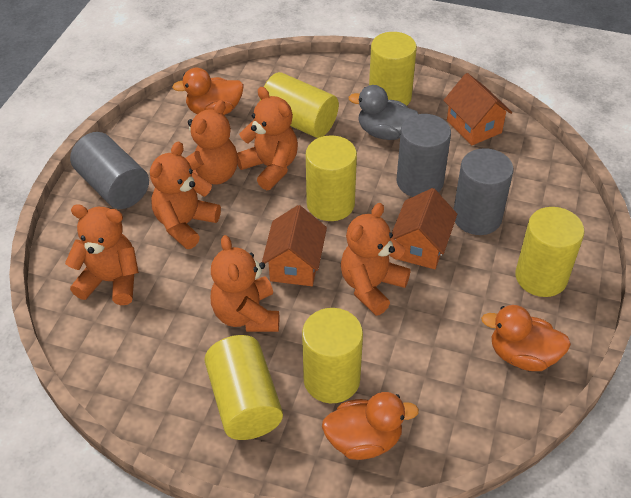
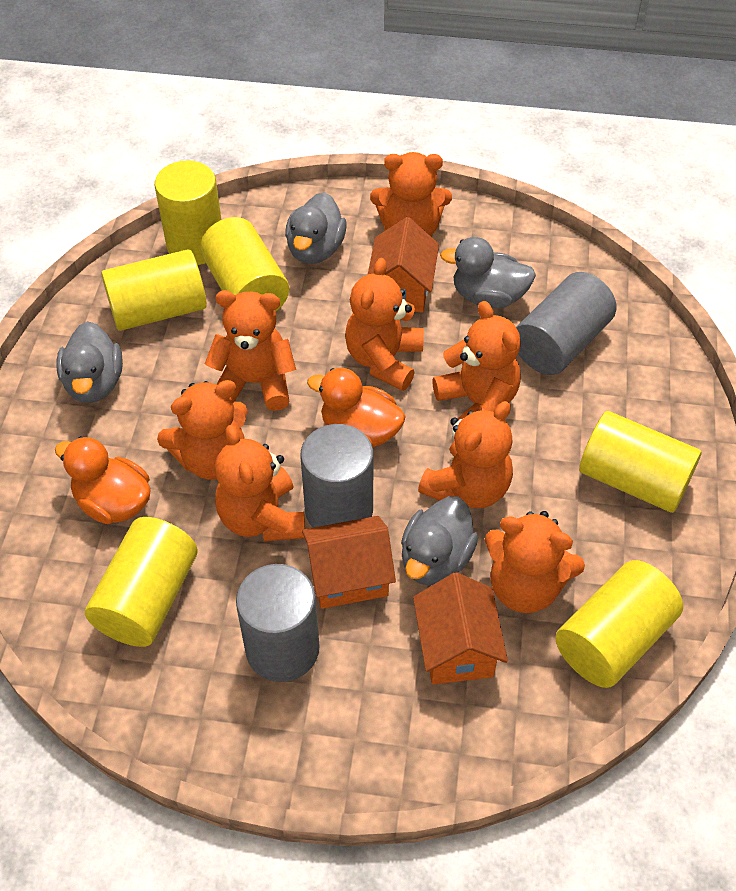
grey duck: [349,85,418,140] = 1 -> [56,321,123,403] [285,192,347,264] [401,496,478,586] [440,237,536,308] = 4
orange duck: [172,68,244,115] [322,392,419,460] [481,305,571,371] = 3 -> [55,437,151,524] [307,368,406,447] = 2
orange teddy bear: [65,204,139,305] [150,141,221,249] [185,100,238,185] [211,235,279,332] [237,87,298,190] [341,203,411,316] = 6 -> [157,380,248,480] [205,290,296,411] [215,425,305,541] [345,258,424,391] [370,152,452,236] [418,401,513,508] [432,301,521,420] [485,511,585,613] = 8

